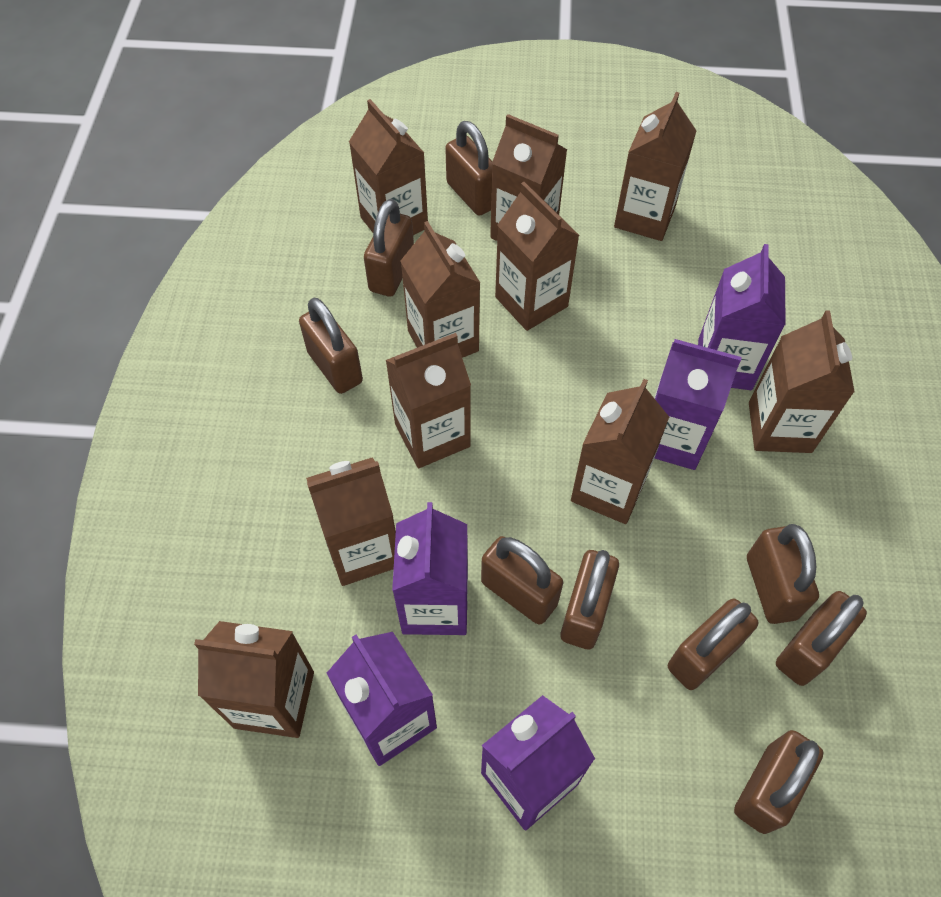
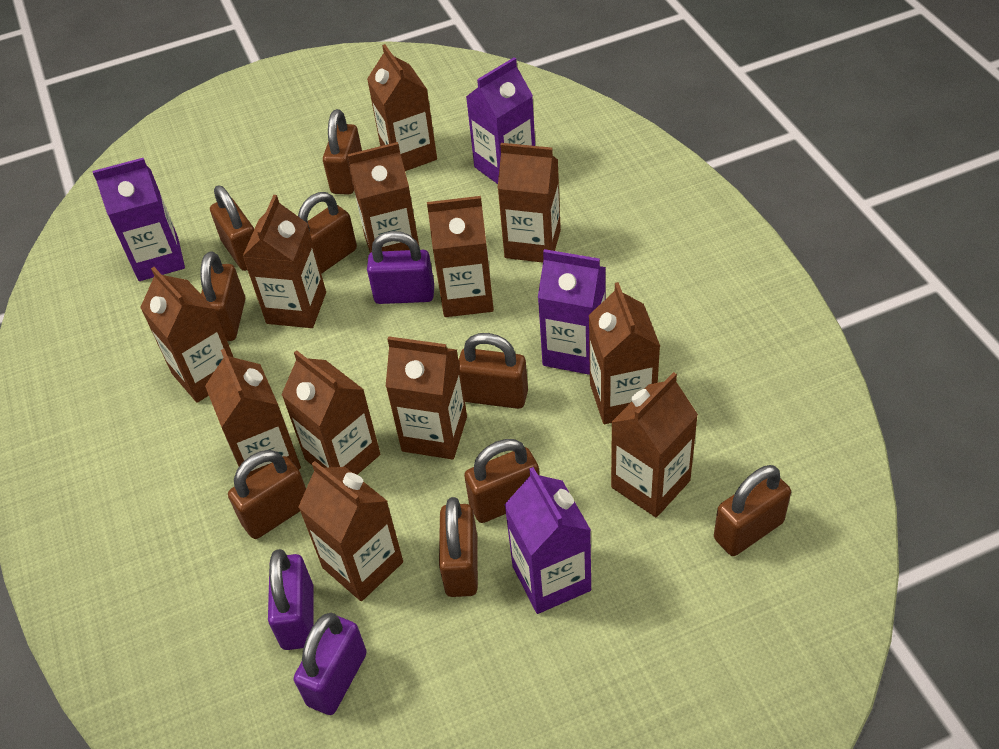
brown carton: [194,621,314,738] [306,457,396,586] [349,99,428,235] [385,333,471,468] [401,221,480,358] [490,114,567,241] [495,182,580,331] [571,379,669,524] [614,92,697,241] [749,311,855,453] = 10 -> [140,267,234,403] [205,349,301,479] [242,195,326,328] [281,350,380,475] [298,461,403,601] [348,142,419,253] [367,44,437,171] [385,336,467,459] [427,196,494,317] [497,143,561,263] [589,282,660,424] [611,372,698,517] = 12
purple carton: [327,632,437,766] [392,502,468,635] [481,695,595,830] [654,339,742,470] [698,244,786,390] = 5 -> [93,158,185,281] [466,57,535,184] [504,467,591,614] [538,249,606,375] = 4
purple padlock: none = 0 -> [268,549,314,650] [294,613,367,715] [367,231,434,304] = 3

